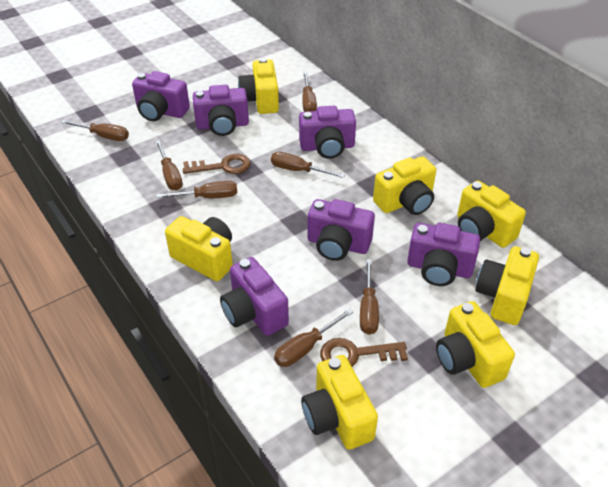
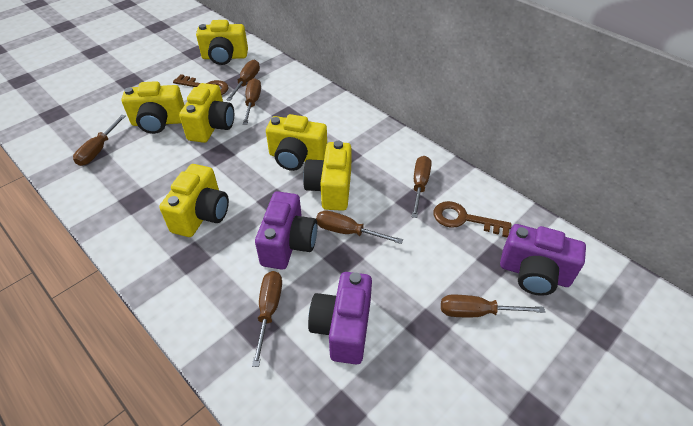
purple camera: [132,71,190,121] [193,85,249,136] [220,257,289,336] [299,106,356,159] [308,199,375,261] [407,223,480,286] = 6 -> [255,191,317,269] [308,272,372,365] [500,224,586,296] = 3
yellow camera: [165,216,233,281] [238,58,279,114] [301,355,378,450] [373,156,436,215] [436,301,515,388] [457,181,526,248] [475,246,539,325] = 7 -> [121,81,185,134] [159,164,229,237] [179,83,234,143] [196,20,248,65] [266,114,327,171] [303,141,352,211] = 6

